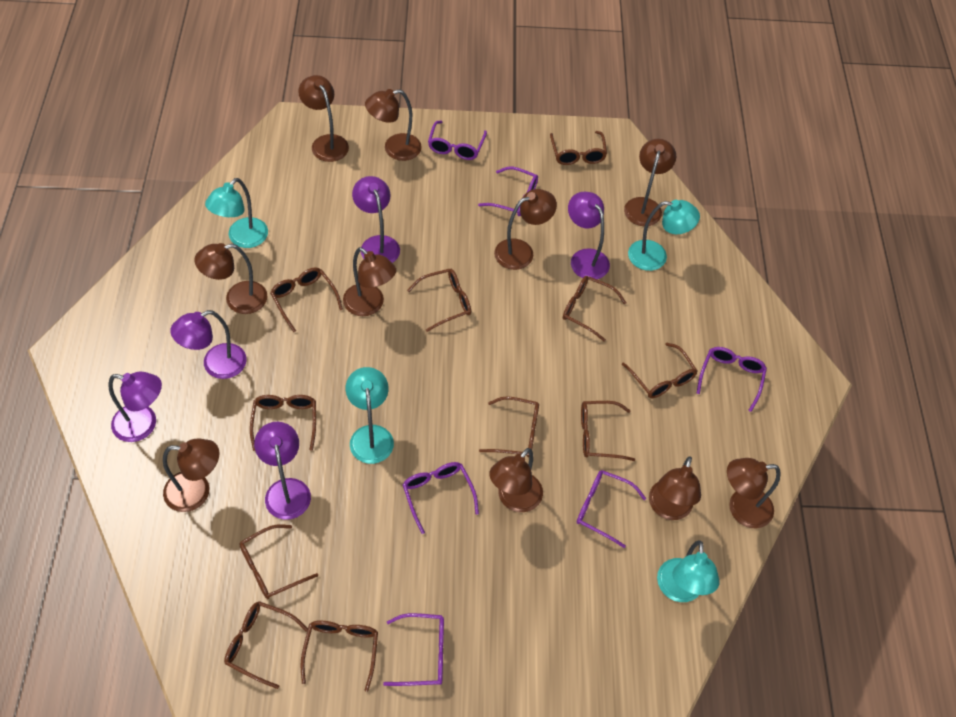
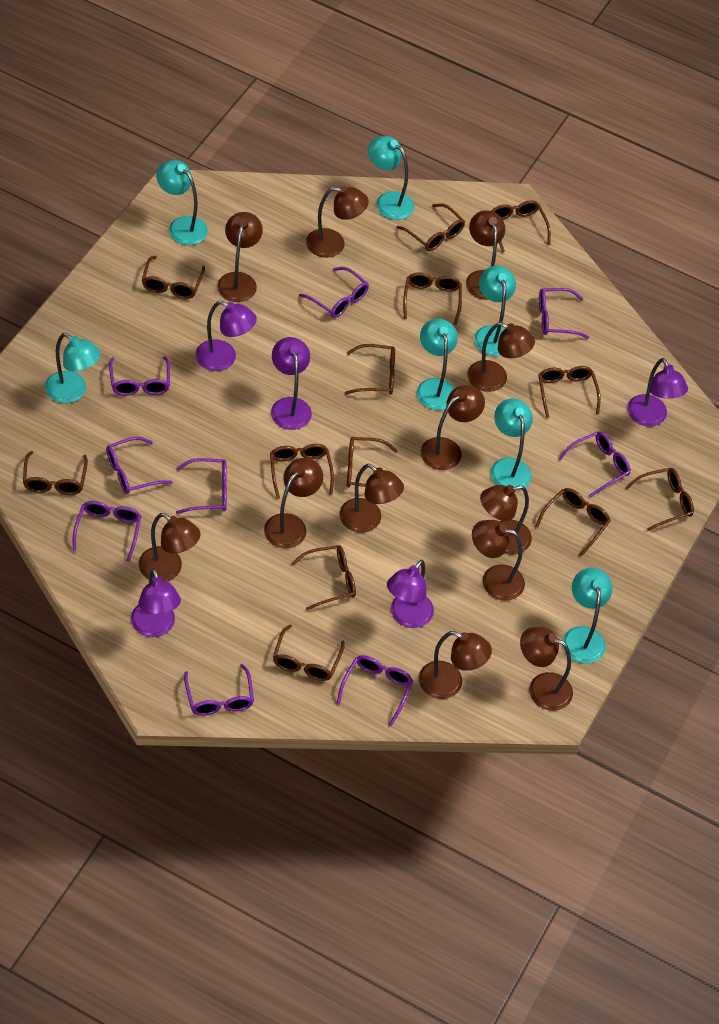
brown glasses: [224,601,308,689] [239,524,318,599] [250,395,316,451] [270,267,343,332] [300,621,378,692] [407,269,471,332] [479,396,539,457] [550,131,607,165] [563,276,626,341] [581,401,635,461] [622,343,698,398] = 11 -> [23,451,88,495] [142,256,205,299] [270,444,334,499] [273,625,345,681] [291,545,356,610] [345,344,395,395] [347,437,398,487] [396,203,465,251] [403,272,462,325] [491,200,551,252] [535,488,611,557] [538,366,601,418] [626,468,694,531] = 13
brown lamp: [163,438,220,512] [194,243,267,314] [298,75,349,162] [343,247,396,316] [365,89,422,161] [489,448,543,512] [494,189,557,270] [624,139,676,226] [649,456,701,520] [727,458,781,528] = 10 -> [139,513,201,581] [217,212,263,302] [264,458,323,548] [306,186,369,258] [339,464,404,533] [419,631,492,699] [421,385,485,470] [466,210,505,300] [467,322,535,392] [472,520,525,601] [480,485,532,555] [520,627,573,711] = 12
purple glasses: [383,613,444,686] [402,462,479,534] [428,121,487,160] [478,166,538,216] [577,470,646,548] [697,347,767,412] = 6 -> [73,501,141,562] [106,437,173,494] [109,356,170,396] [176,458,227,514] [184,664,254,716] [299,267,369,318] [337,655,413,726] [539,288,589,339] [558,431,631,498] = 9
turquoise lamp: [205,178,268,248] [346,367,394,464] [628,200,700,271] [657,540,719,602] = 4 -> [45,333,101,403] [156,160,208,245] [368,136,414,220] [417,318,458,410] [474,266,516,356] [490,398,533,491] [563,568,613,664] = 7

